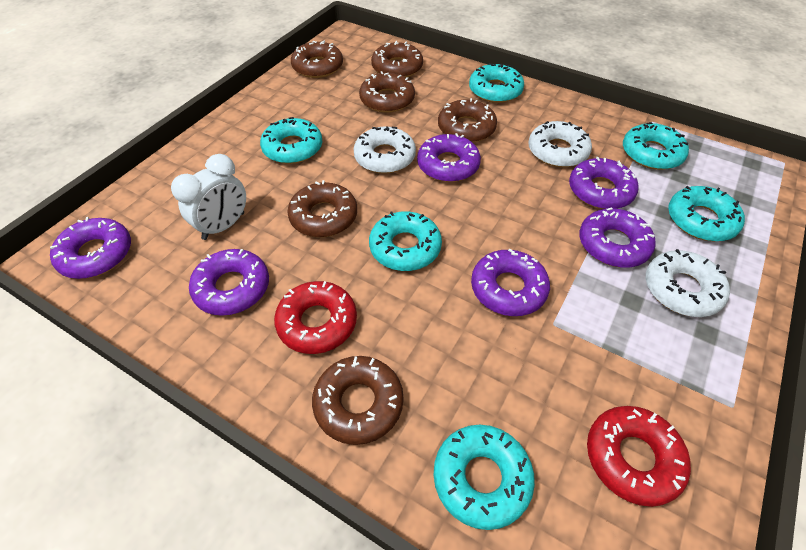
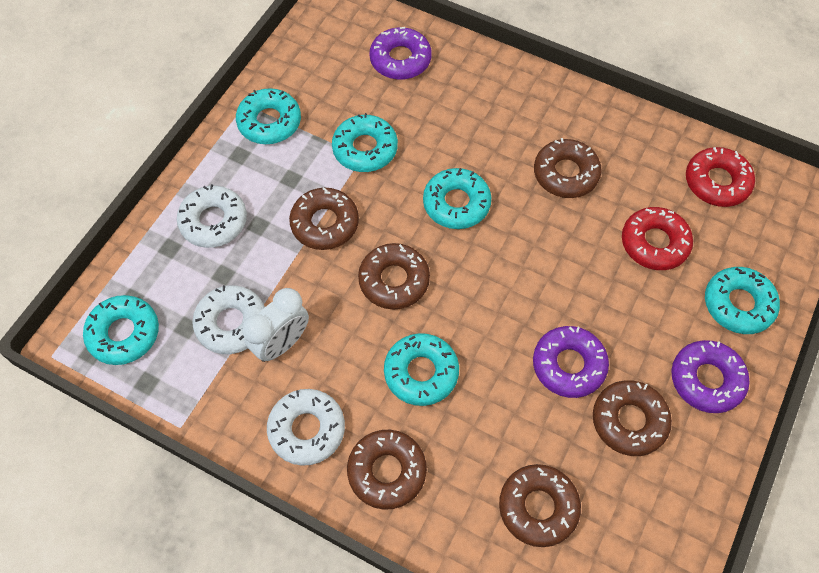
purple donut: [50,217,131,279] [189,249,269,316] [417,133,481,182] [471,249,550,316] [569,157,639,209] [579,207,656,268] = 6 -> [370,27,432,80] [533,326,609,398] [671,340,750,413] = 3

